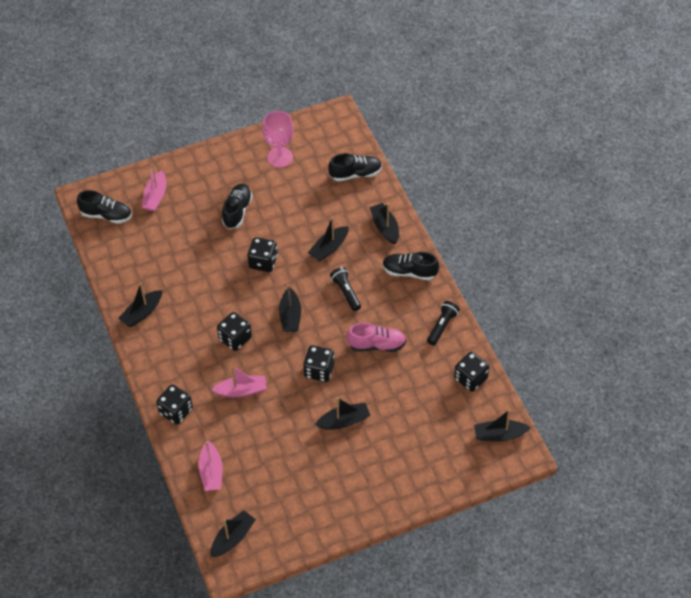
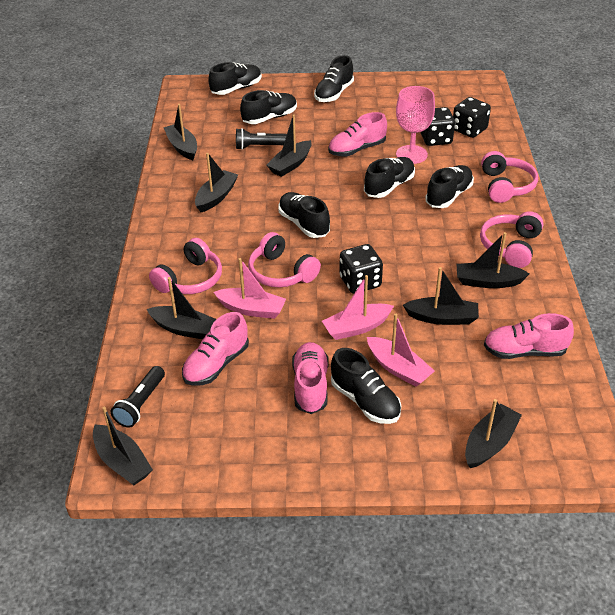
black boat: [119,282,162,327] [211,510,256,557] [279,284,301,332] [308,217,349,262] [315,397,370,430] [370,203,399,245] [474,409,531,441] = 7 -> [93,407,153,485] [147,277,216,339] [163,104,197,160] [195,153,238,212] [266,115,312,177] [403,267,479,325] [456,232,530,288] [465,399,522,468] = 8
black dice: [156,384,193,425] [217,312,252,351] [247,237,278,272] [303,345,334,382] [454,352,489,392] = 5 -> [339,244,383,294] [421,107,455,146] [453,97,491,138] = 3
black shoe: [77,190,132,224] [222,184,253,229] [328,153,382,182] [383,252,439,280] = 4 -> [208,62,262,95] [240,90,297,124] [278,192,330,238] [314,55,354,102] [331,348,401,424] [364,157,415,198] [425,165,474,208] = 7
pink headphones: none = 0 -> [149,238,222,294] [248,232,321,288] [480,211,544,268] [481,151,538,203] = 4
pink shoe: [347,323,406,352] = 1 -> [182,312,249,386] [292,342,329,414] [328,112,387,157] [484,313,574,359] = 4

